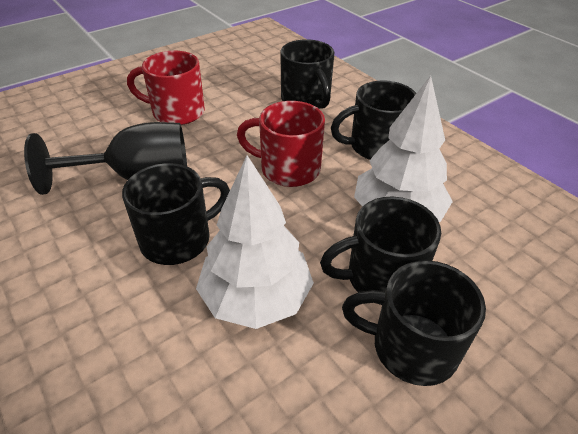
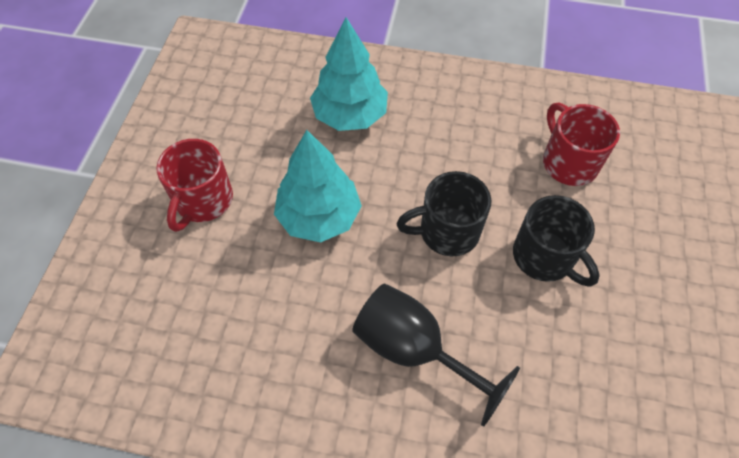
black mug: [122,163,230,265] [280,39,334,109] [320,197,441,305] [331,80,416,160] [342,260,486,386] = 5 -> [396,171,491,257] [513,195,600,287] = 2
turquoise tree: none = 0 -> [274,130,362,243] [310,17,388,131] = 2
white tree: [196,155,314,329] [354,76,453,222] = 2 -> none = 0

